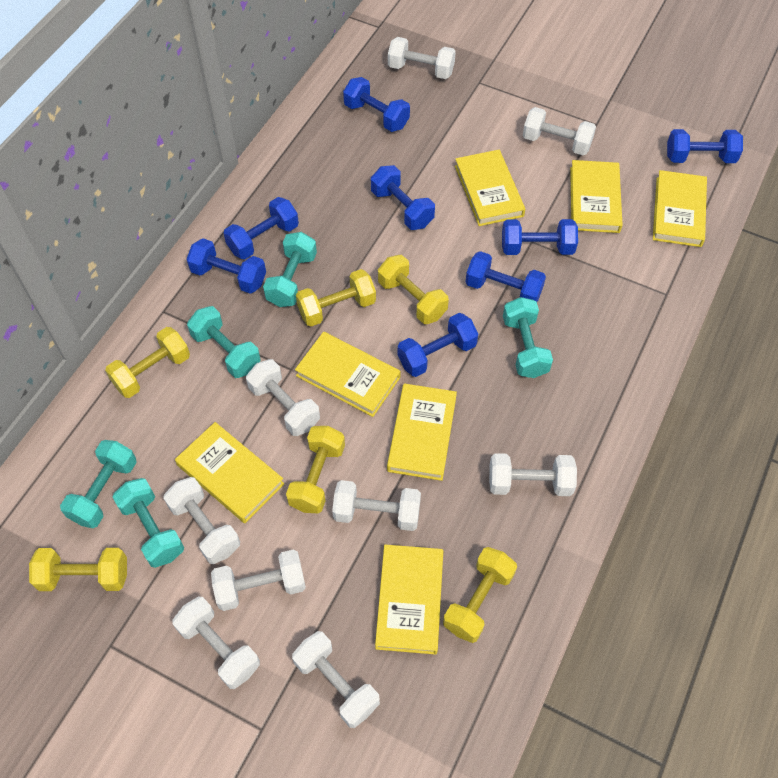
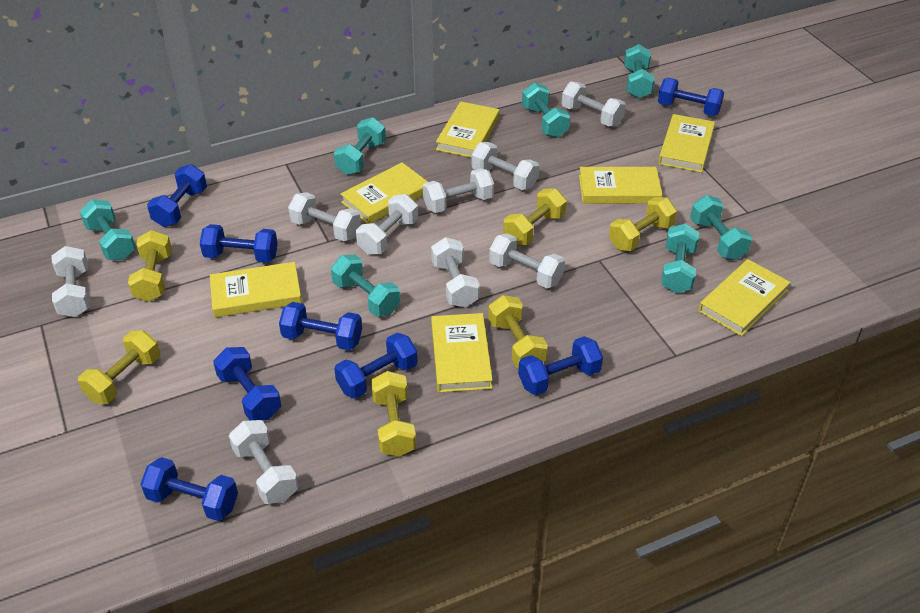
turquoise dumbbell: [60,440,137,528] [113,478,184,568] [187,306,260,378] [263,232,317,307] [503,297,553,378] = 5 -> [80,199,136,260] [331,255,400,317] [334,117,386,175] [522,83,570,138] [624,44,655,98] [661,224,699,293] [690,195,752,260] = 7

